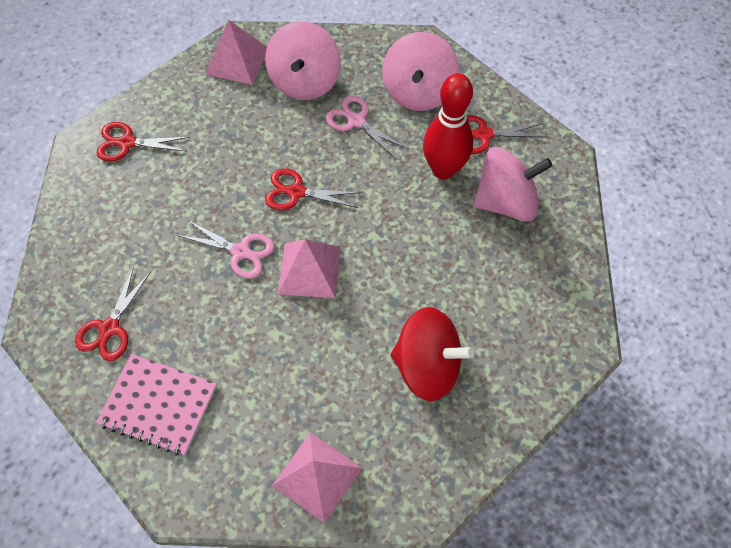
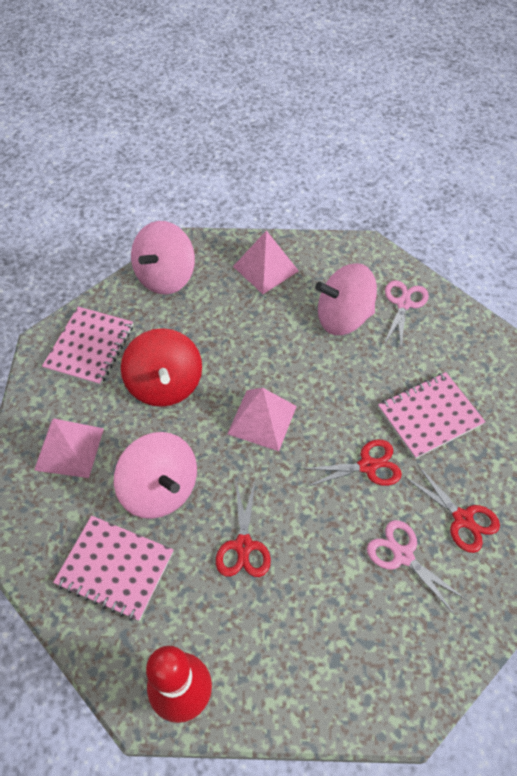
pink notebook: [96,354,217,456] = 1 -> [42,307,133,386] [53,516,173,621] [378,372,485,459] = 3
red scissors: [75,266,151,361] [96,122,190,161] [265,168,361,210] [467,115,546,154] = 4 -> [216,481,271,577] [302,439,402,487] [405,464,500,553] = 3

